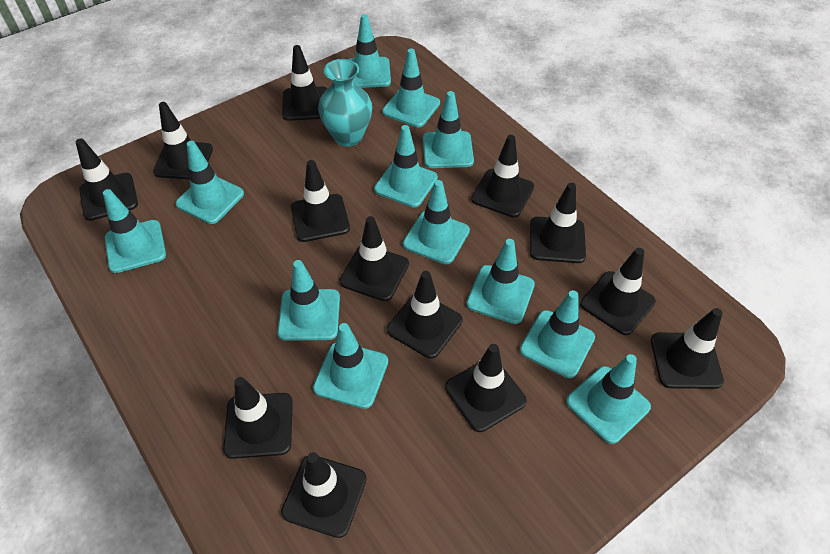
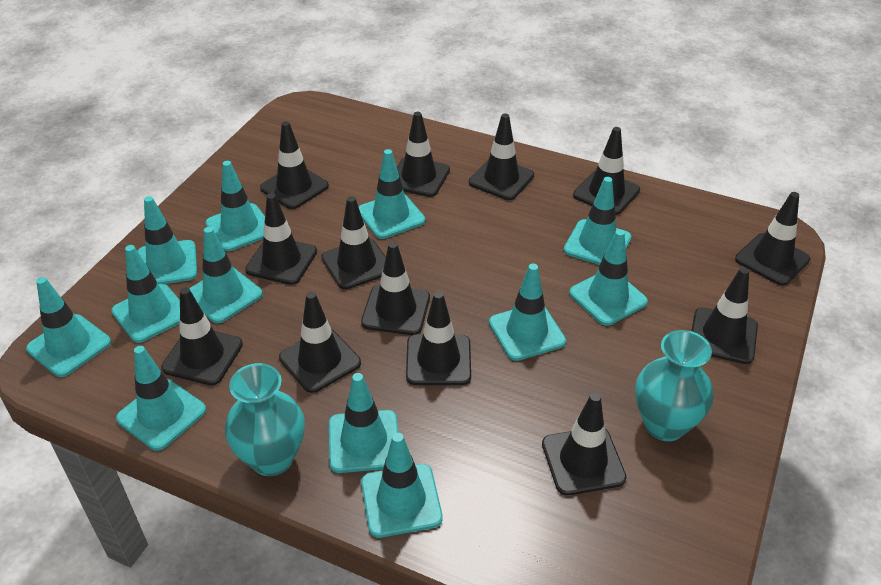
turquoise vase: [318,59,372,147] = 1 -> [225,363,305,476] [635,330,714,441] = 2

